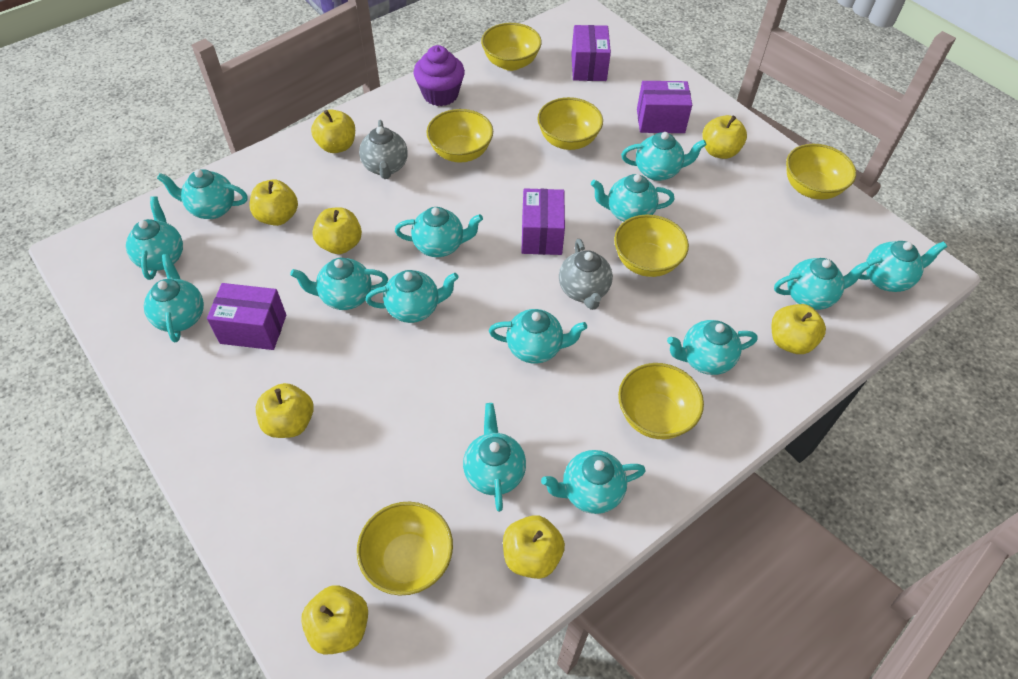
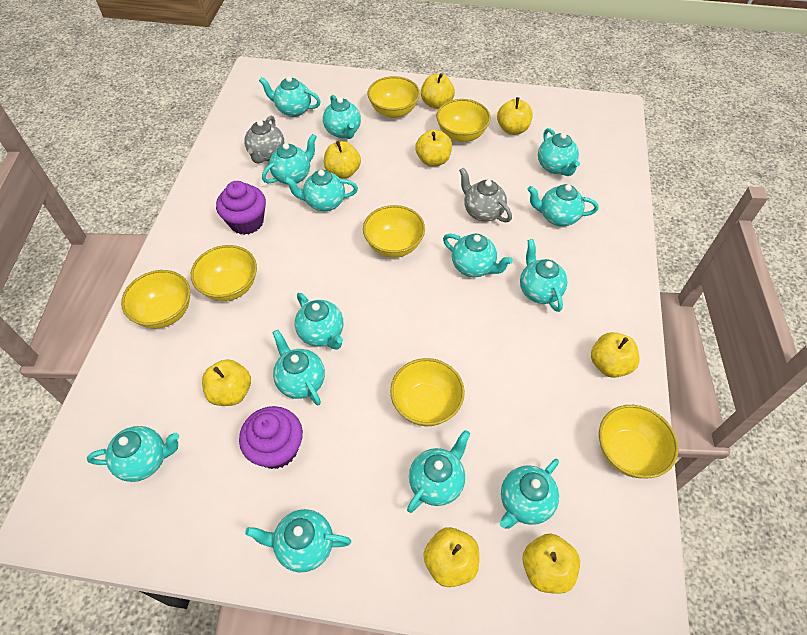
purple box: [207,283,286,350] [521,189,565,255] [571,25,611,81] [637,81,692,133] = 4 -> none = 0
purple cupcake: [414,45,465,106] = 1 -> [216,181,266,235] [239,406,303,469] = 2

